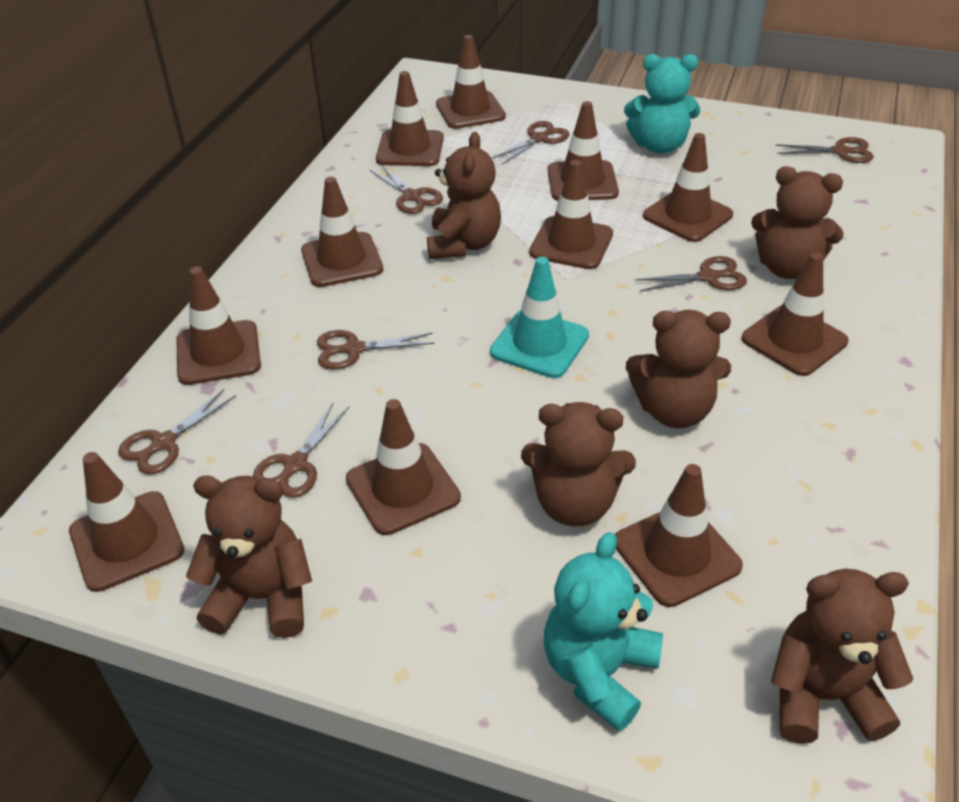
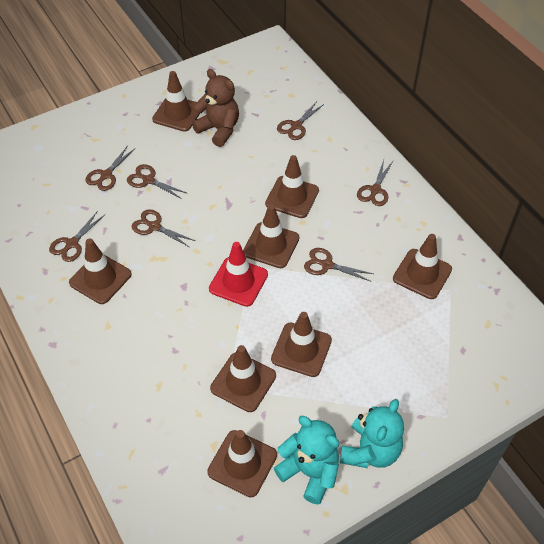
brown teddy bear: [186,475,312,638] [427,132,501,259] [521,402,636,526] [626,310,731,428] [751,166,844,279] [771,569,913,744] = 6 -> [192,69,239,147] = 1
brown traffic cone: [69,452,185,592] [176,267,261,385] [301,177,383,287] [346,399,461,535] [376,71,444,166] [436,35,506,129] [529,160,613,269] [548,101,619,201] [615,464,743,607] [643,133,733,242] [742,252,849,376] = 11 -> [69,238,132,304] [152,71,200,132] [207,430,277,497] [210,345,276,412] [243,204,299,268] [265,155,319,218] [271,312,332,377] [393,234,452,299] = 8
red traffic cone: none = 0 -> [209,242,268,307] = 1
turquoise traffic cone: [490,257,589,378] = 1 -> none = 0

